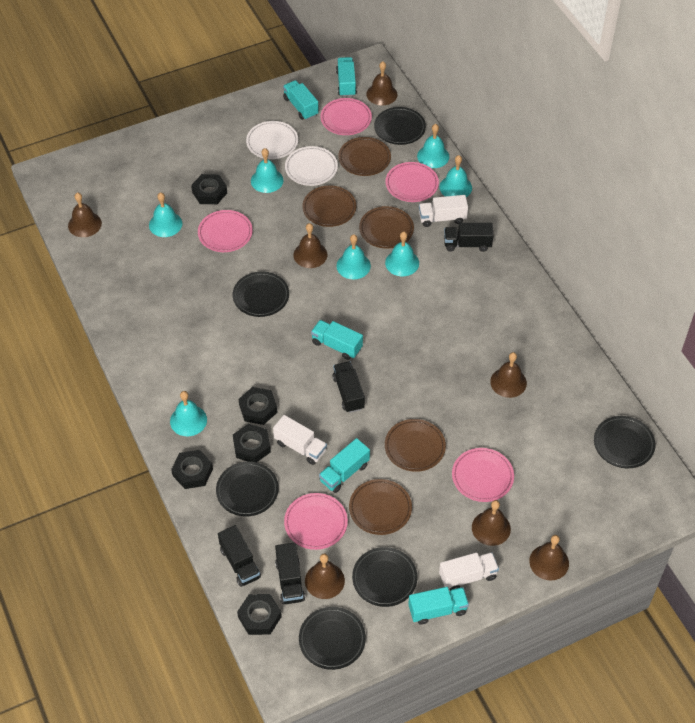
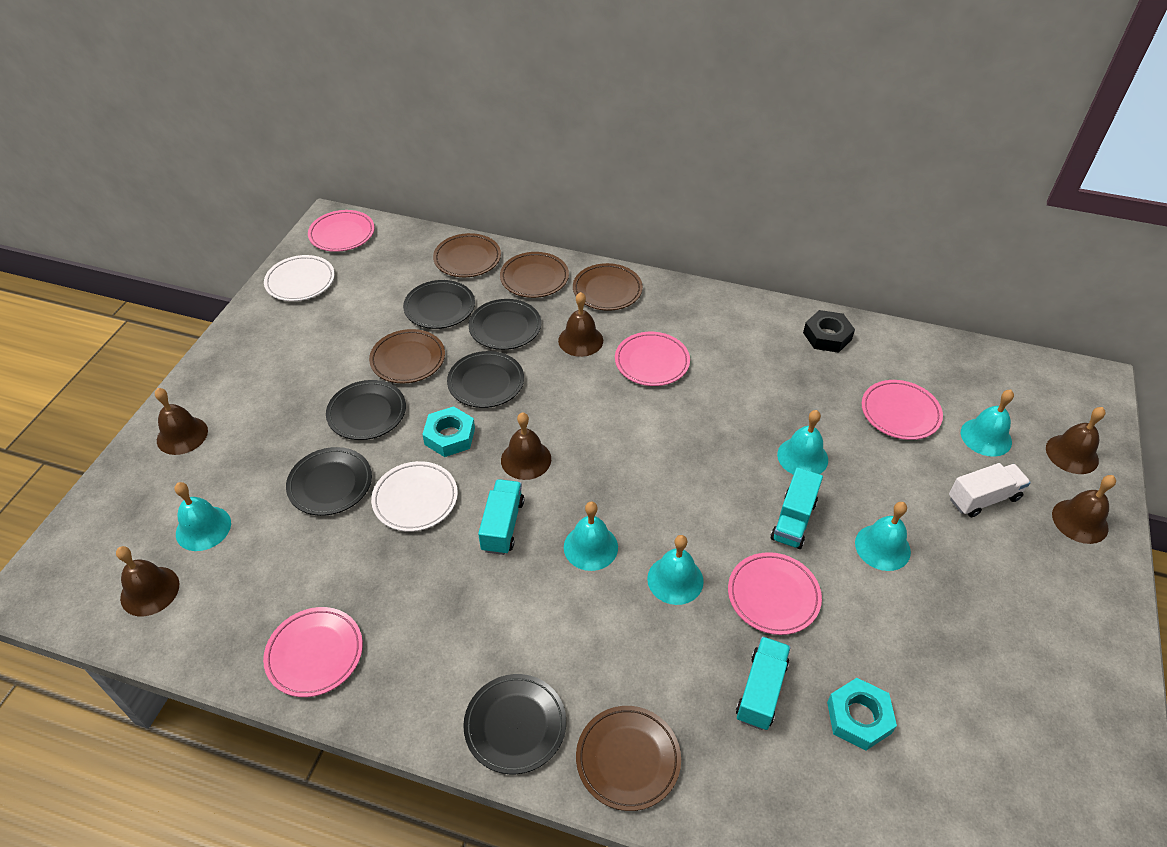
black nut: [171,450,213,489] [191,174,227,204] [233,424,271,462] [237,594,282,635] [239,387,278,425] = 5 -> [803,310,855,353] = 1
black truck: [218,525,261,587] [275,543,305,604] [332,361,365,413] [444,223,494,252] = 4 -> none = 0
brown bell: [68,193,102,237] [293,223,327,268] [305,554,345,599] [366,61,398,106] [472,500,511,546] [490,352,527,398] [529,535,569,580] = 7 -> [116,546,179,616] [155,388,208,455] [501,412,551,480] [558,292,603,357] [1046,407,1106,474] [1052,475,1116,544] = 6
turquoise bell: [149,192,182,237] [170,391,207,436] [251,148,283,193] [336,234,371,279] [385,231,419,276] [417,124,449,168] [439,155,472,197] = 7 -> [175,482,231,551] [564,501,618,571] [647,535,704,605] [777,410,828,475] [855,502,911,571] [961,390,1014,457] = 6
turquoise nut: none = 0 -> [422,406,475,457] [827,678,897,751] = 2
turquoise truck: [283,80,319,120] [311,320,363,360] [319,438,370,493] [336,57,357,97] [408,587,469,625] = 5 -> [478,479,524,555] [736,637,791,730] [770,467,823,549] = 3
white truck: [273,415,327,465] [419,195,468,227] [439,552,499,590] = 3 -> [949,463,1031,517] = 1

